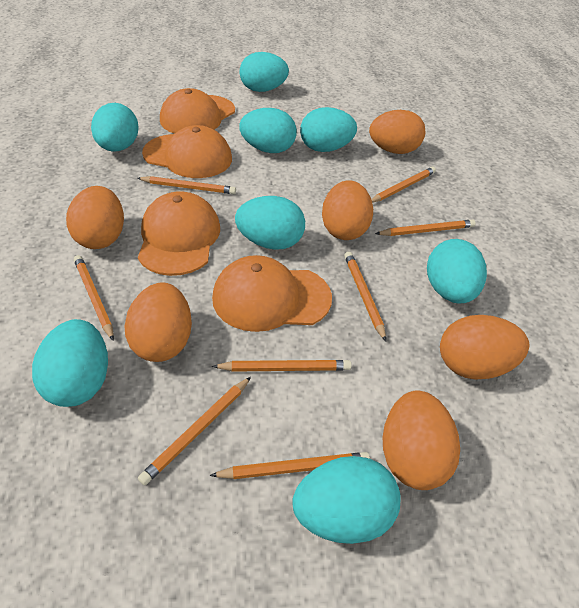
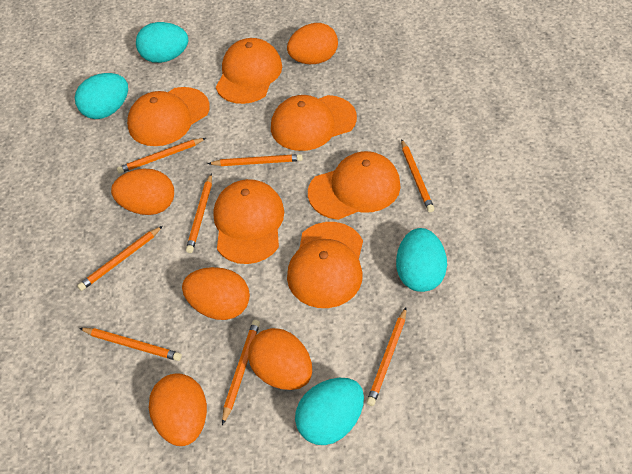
orange cap: [138,191,220,276] [142,125,232,178] [160,88,235,134] [212,255,332,332] = 4 -> [127,87,210,146] [213,179,284,264] [216,38,282,104] [271,95,357,151] [287,222,363,308] [308,151,401,220] = 6
orange egg: [66,186,124,249] [125,282,192,362] [322,180,373,240] [369,110,426,154] [383,390,460,490] [440,315,529,380] = 6 -> [111,169,174,215] [149,373,207,446] [182,267,250,320] [248,328,312,390] [287,23,338,64] = 5
turquoise egg: [32,319,108,407] [91,103,138,152] [235,196,305,250] [239,108,297,153] [240,52,289,92] [292,456,401,544] [300,107,357,152] [427,239,487,304] = 8 -> [75,73,128,119] [136,22,188,63] [295,378,364,445] [396,228,447,292] = 4

